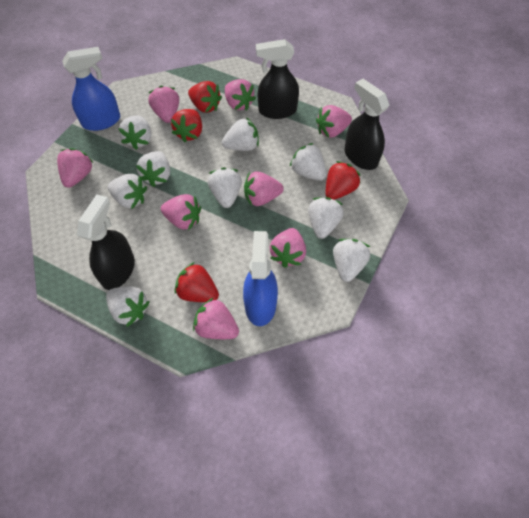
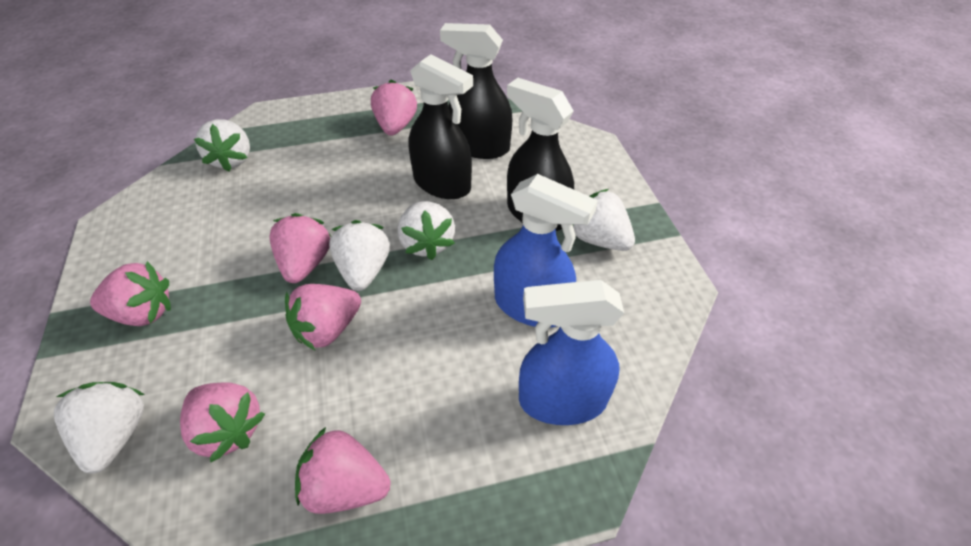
pink strawberry: [57,148,94,188] [148,86,179,123] [161,194,201,230] [193,298,239,339] [225,79,256,111] [244,171,284,206] [270,228,306,268] [316,105,352,138] = 8 -> [90,261,171,326] [180,382,265,462] [269,213,332,283] [285,284,361,351] [295,427,391,514] [371,79,417,136] = 6
red strawberry: [171,109,202,142] [175,262,219,302] [188,81,222,113] [326,161,361,200] = 4 -> none = 0
white strawberry: [106,286,150,327] [108,174,147,209] [118,116,151,150] [136,151,170,187] [208,167,242,208] [222,117,259,151] [290,143,326,181] [308,197,344,239] [333,239,370,282] = 9 -> [54,382,145,474] [194,119,250,172] [329,220,390,291] [398,201,455,260] [572,189,635,251] = 5

